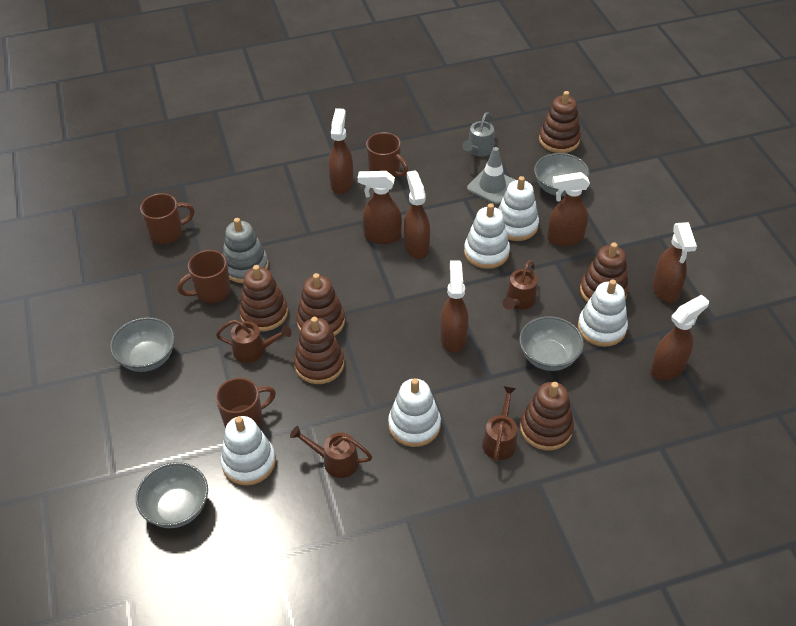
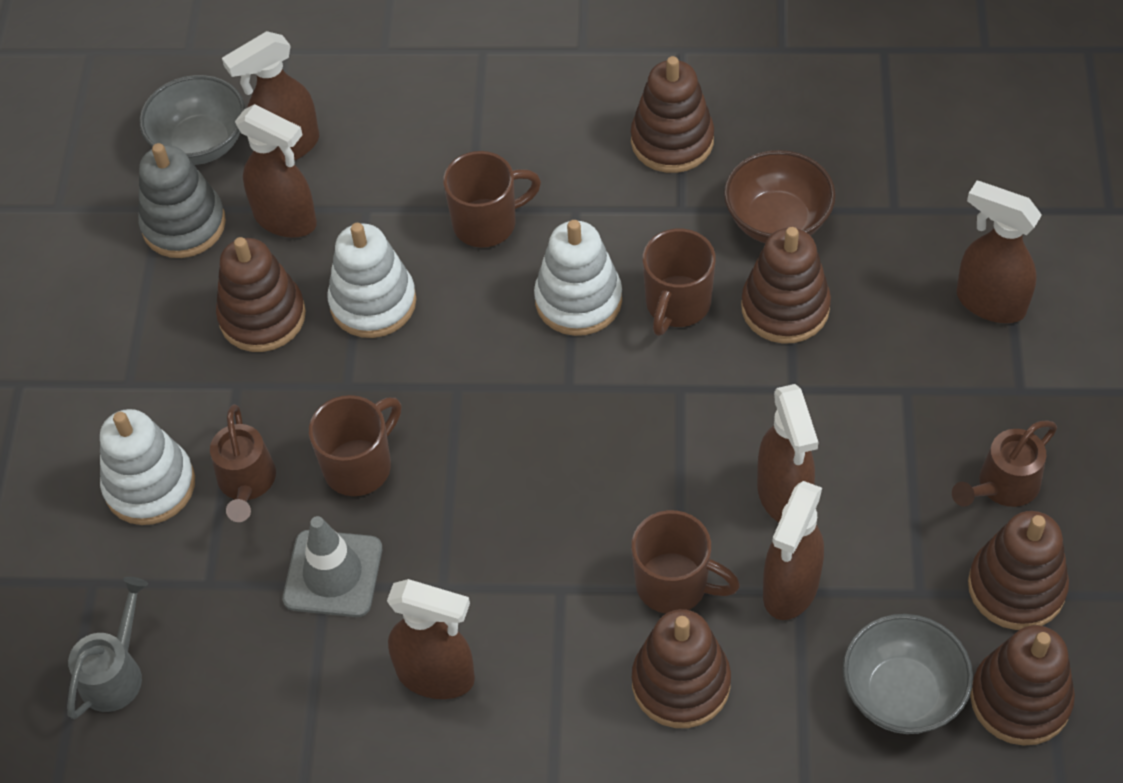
brown bowl: none = 0 -> [724,150,836,243] = 1
brown spray bottle: [328,108,353,194] [358,171,402,244] [404,170,430,259] [440,260,468,353] [547,172,590,246] [650,294,709,380] [653,222,697,303] = 7 -> [222,31,319,161] [235,104,317,238] [387,579,475,699] [757,384,819,522] [763,481,824,620] [957,181,1042,323] = 6
brown watering can: [216,320,292,363] [290,426,372,478] [482,386,517,462] [503,261,538,310] = 4 -> [210,404,276,522] [952,421,1057,507] = 2
grey bowl: [110,317,175,372] [136,462,208,528] [519,316,584,371] [534,153,590,196] = 4 -> [139,75,245,165] [843,614,973,734] = 2
white stacking toy: [221,416,276,486] [388,378,441,447] [464,203,510,269] [498,176,539,241] [578,279,628,347] = 5 -> [100,409,195,525] [328,223,416,338] [534,220,622,336] = 3

